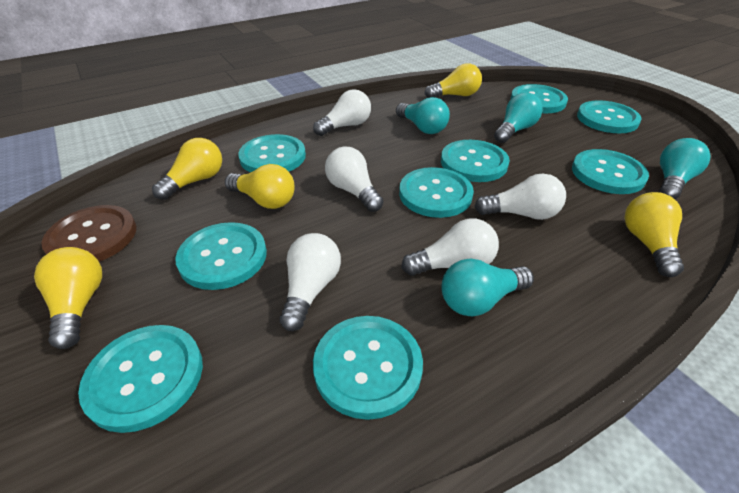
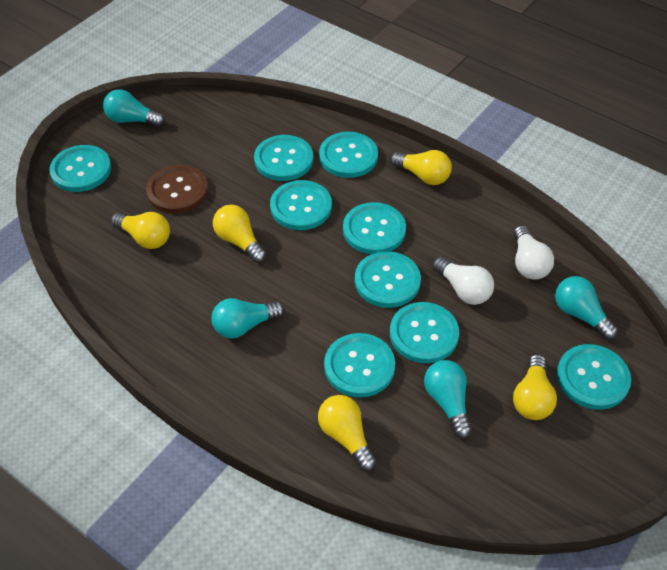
white light bulb: [279,233,341,331] [313,89,371,136] [325,147,384,212] [401,218,499,276] [475,173,566,220] = 5 -> [432,257,494,305] [514,226,554,280] = 2

